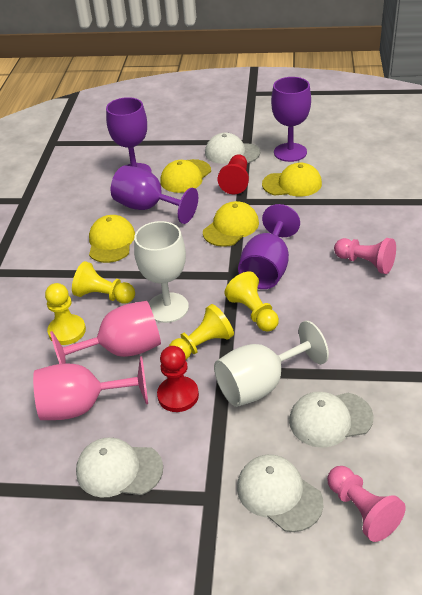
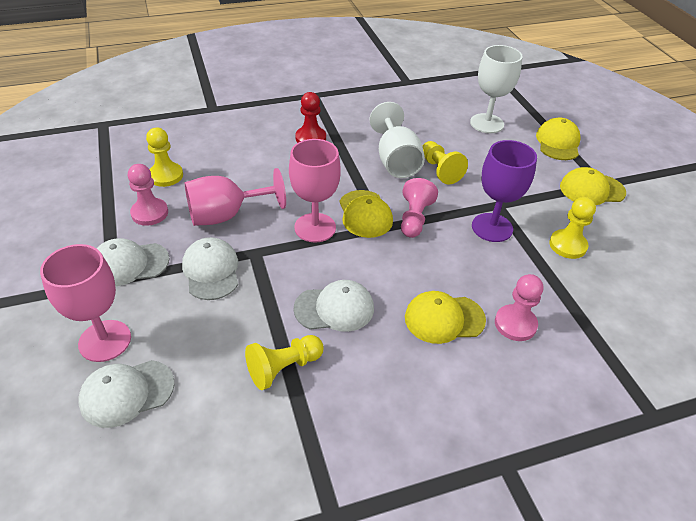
pink goblet: [33,356,148,420] [50,301,161,364] = 2 -> [40,244,131,362] [185,168,286,226] [289,139,341,242] = 3
pink pawn: [327,466,406,542] [334,238,396,274] = 2 -> [128,164,168,226] [401,178,438,238] [495,274,543,341] = 3
purple goblet: [106,97,152,173] [111,165,198,224] [238,204,300,289] [271,77,311,162] = 4 -> [472,140,537,242] = 1
red pawn: [157,346,199,412] [218,154,249,194] = 2 -> [295,92,326,143] = 1

